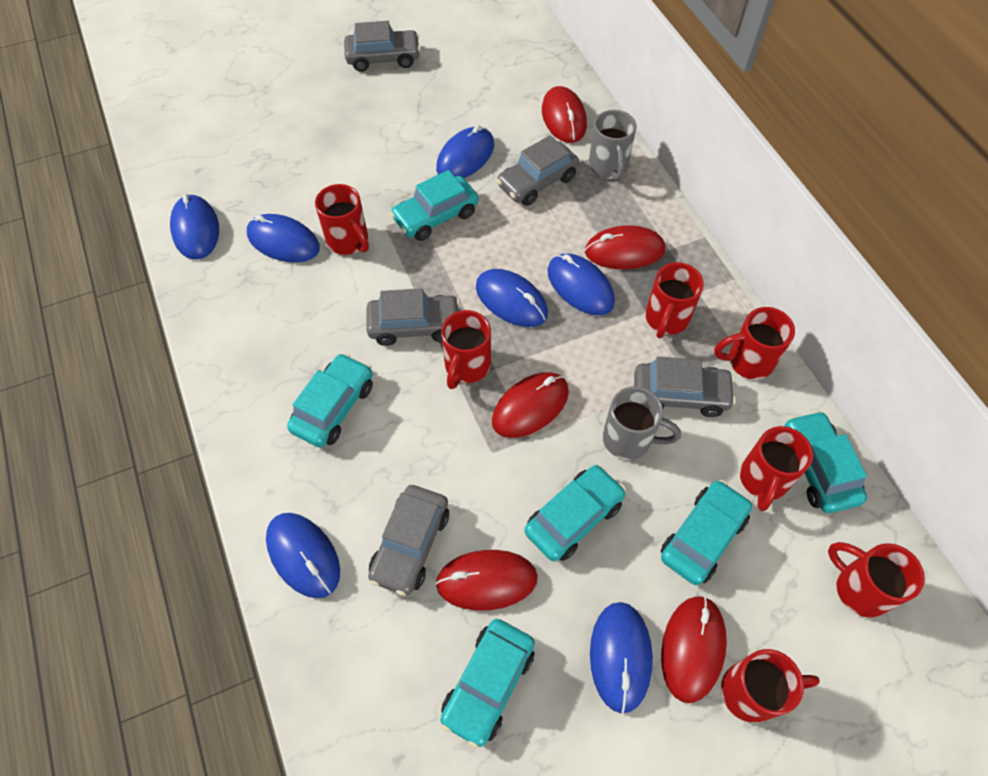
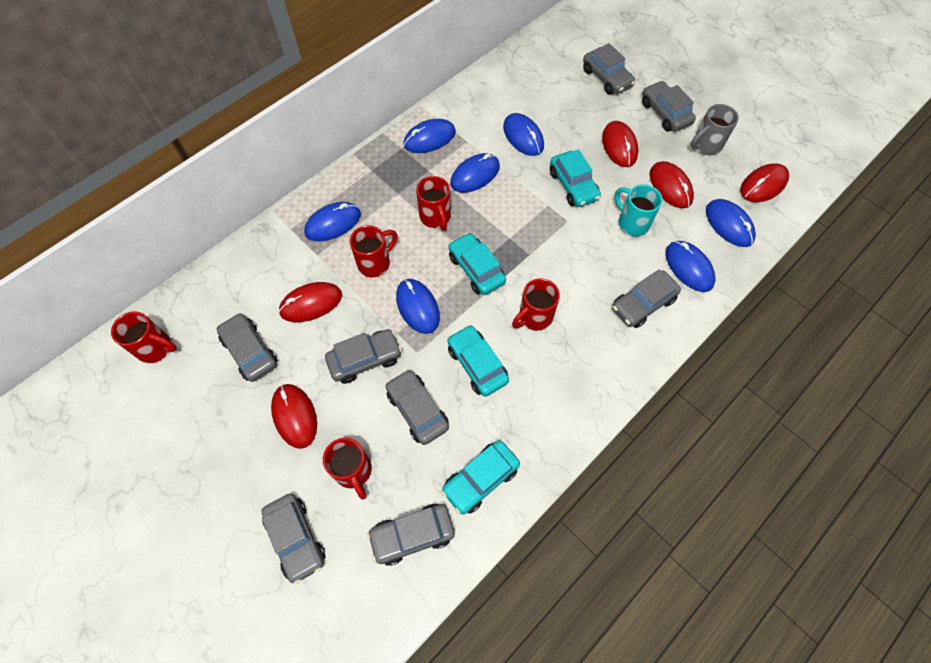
grey car: [344,21,421,72] [366,288,460,346] [368,485,449,596] [496,135,579,206] [634,356,736,417] = 5 -> [217,313,278,382] [261,493,325,585] [325,329,402,384] [367,504,455,566] [386,369,449,445] [583,43,636,95] [612,269,681,328] [642,81,696,132] = 8
grey mug: [589,110,636,181] [603,386,681,460] = 2 -> [691,104,739,155] = 1
red mug: [315,184,369,255] [441,310,491,389] [645,262,704,338] [714,307,795,380] [721,649,820,723] [740,426,813,511] [828,542,925,618] = 7 -> [111,311,177,363] [323,438,372,500] [350,225,398,278] [416,176,451,230] [512,278,560,331] = 5
turquoise car: [287,353,373,448] [390,170,478,241] [440,619,535,749] [524,465,626,561] [661,480,752,585] [784,410,867,513] = 6 -> [441,440,520,514] [447,325,509,397] [449,232,506,295] [550,150,601,207] = 4
turquoise mug: none = 0 -> [615,184,663,236] = 1

